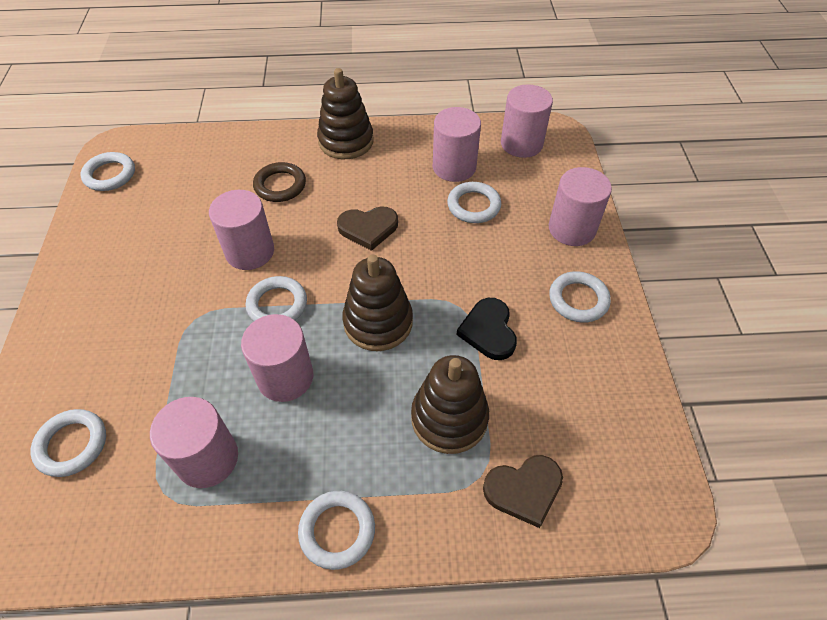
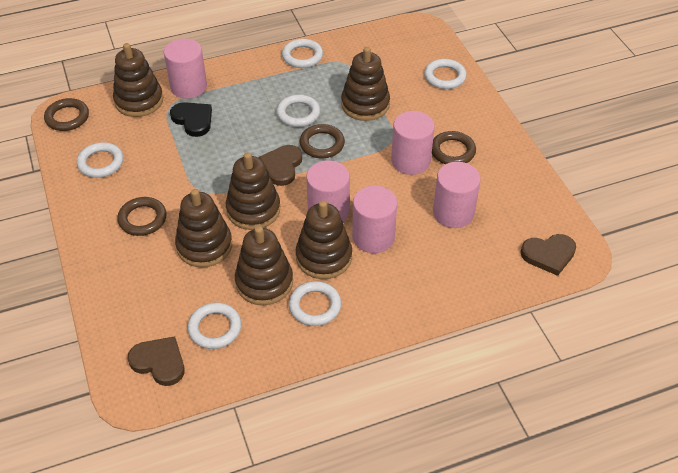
brown heart: [337,206,398,251] [483,455,563,528] = 2 -> [128,336,185,386] [258,145,302,186] [521,234,576,276] = 3
brown ring: [253,162,306,202] = 1 -> [44,98,89,131] [117,197,167,236] [299,124,345,158] [432,131,476,164] = 4
brown stacking toy: [317,68,374,160] [342,255,413,351] [411,355,489,454] = 3 -> [113,43,163,117] [175,189,232,267] [226,152,280,230] [235,226,293,305] [295,200,352,279] [341,47,390,121] = 6
pink cylinder: [150,397,238,488] [209,190,274,270] [241,314,313,402] [433,107,481,182] [501,84,553,158] [549,167,612,246] = 6 -> [164,38,207,99] [306,160,350,222] [352,186,397,253] [391,111,435,175] [433,162,481,228] = 5

